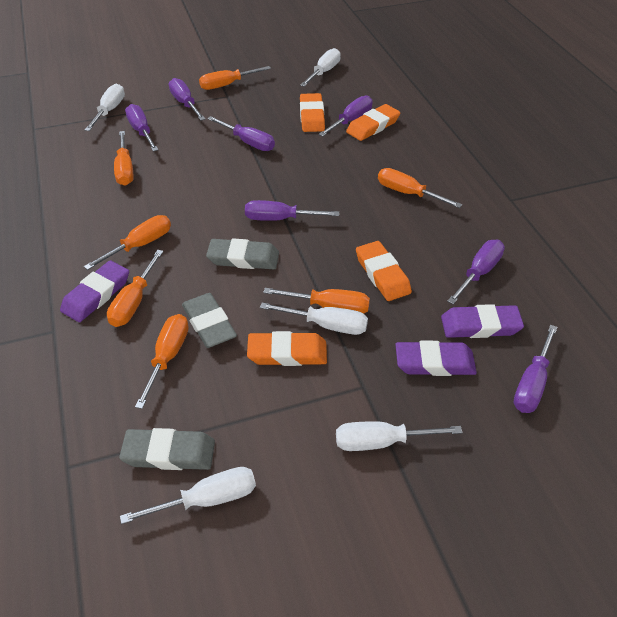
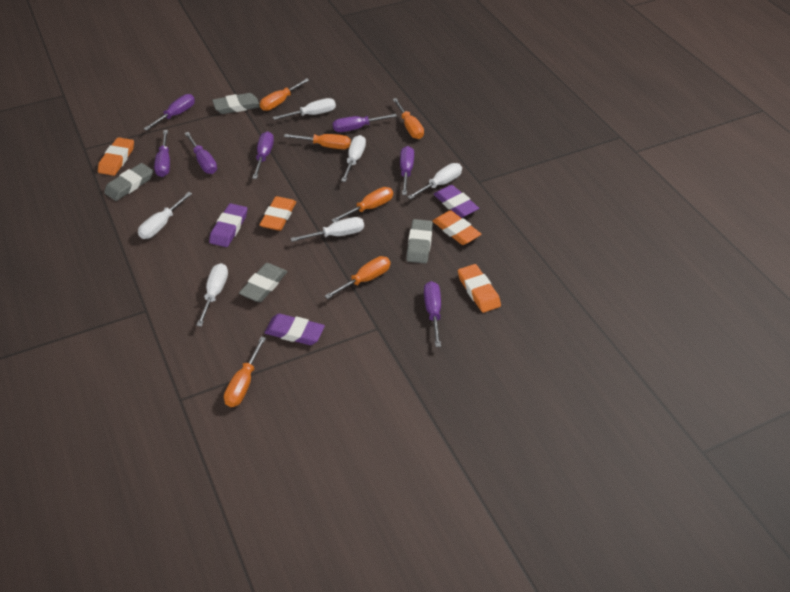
grey eraser: [119,428,215,470] [182,293,237,348] [206,238,279,269] = 3 -> [104,163,153,201] [212,93,260,114] [239,263,287,302] [406,219,433,264] = 4
orange screwdriver: [84,215,171,270] [107,250,164,327] [114,131,133,186] [135,314,189,409] [199,66,271,90] [263,288,370,314] [378,168,462,208] = 7 -> [224,337,266,407] [260,78,309,111] [284,134,351,149] [325,256,390,299] [331,187,393,222] [393,98,424,139] = 6
white screwdriver: [85,84,125,131] [120,467,256,524] [260,303,368,335] [300,48,341,87] [336,421,463,451] = 5 -> [138,192,192,239] [196,263,228,327] [273,98,336,120] [291,217,364,242] [341,135,366,182] [408,163,462,199] = 6

